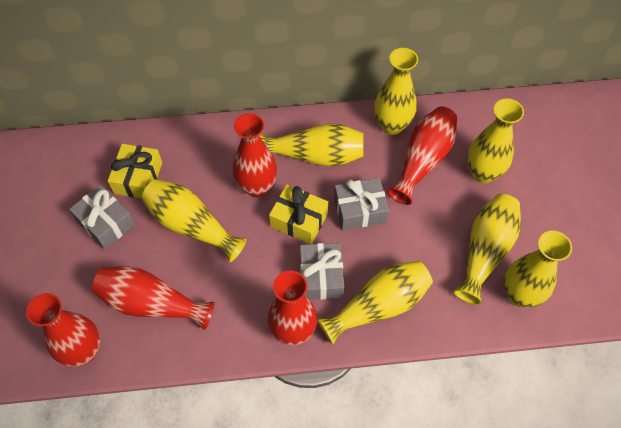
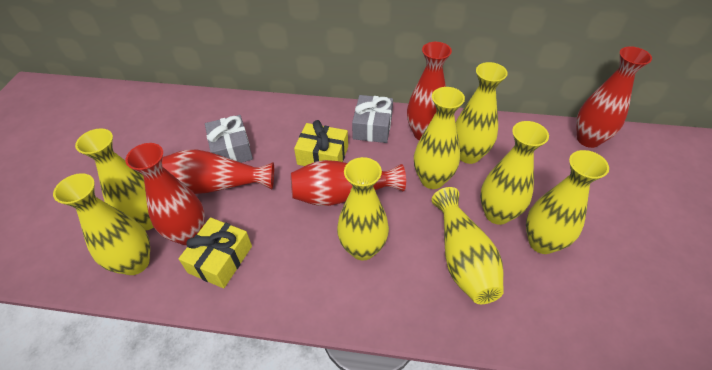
grey gift: [69,185,135,249] [300,243,344,300] [334,178,389,230] = 3 -> [205,115,253,163] [352,95,393,143] = 2
yellow vase: [142,179,247,262] [259,124,364,167] [317,261,433,345] [374,48,418,135] [453,194,521,305] [467,98,524,183] [504,231,572,307] = 7 -> [53,173,150,275] [75,128,154,231] [337,157,389,261] [414,87,465,189] [432,187,504,304] [456,62,508,164] [480,121,549,225] [526,150,609,254] = 8

